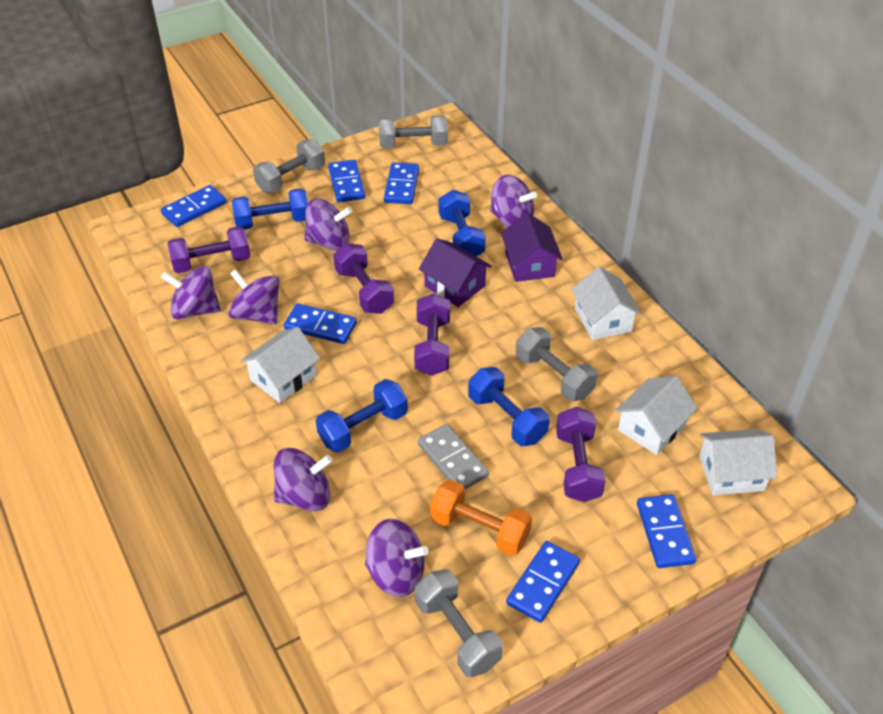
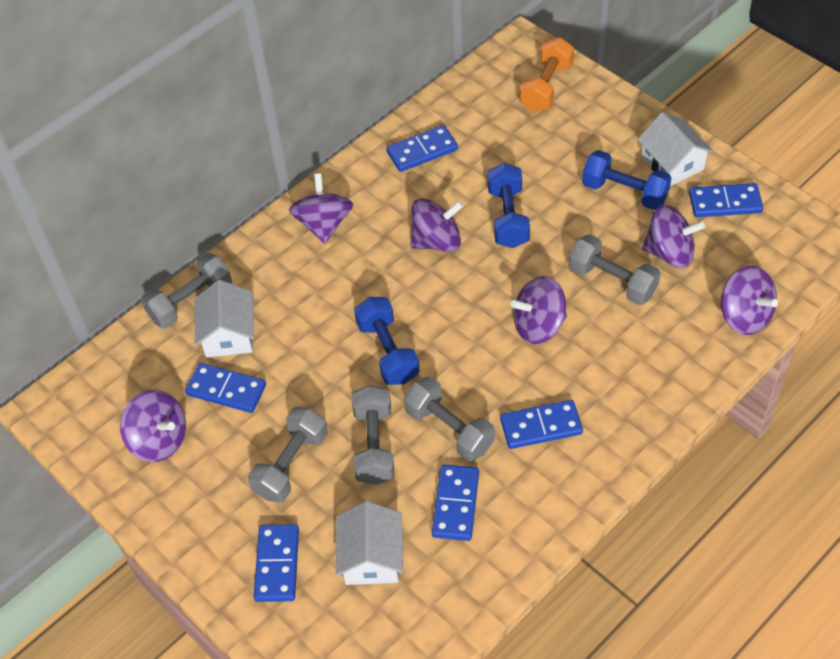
blue dumbbell: [232,188,308,229] [316,379,408,452] [438,190,486,256] [468,367,550,446] = 4 -> [354,297,420,385] [487,163,530,248] [582,150,672,210] = 3
grey domino: [418,424,489,489] = 1 -> none = 0
grey dumbbell: [253,139,325,193] [379,116,448,148] [415,569,503,677] [516,327,598,401] = 4 -> [141,253,232,329] [248,407,328,503] [352,385,395,485] [404,377,495,461] [569,234,661,305] = 5
purple dumbbell: [168,226,250,273] [333,243,394,314] [414,293,450,376] [556,407,606,502] = 4 -> none = 0
purple house: [419,239,492,307] [501,213,563,282] = 2 -> none = 0
white house: [240,327,320,403] [571,267,642,340] [615,376,698,455] [699,429,777,495] = 4 -> [194,280,254,358] [336,501,403,585] [637,112,714,186] = 3

